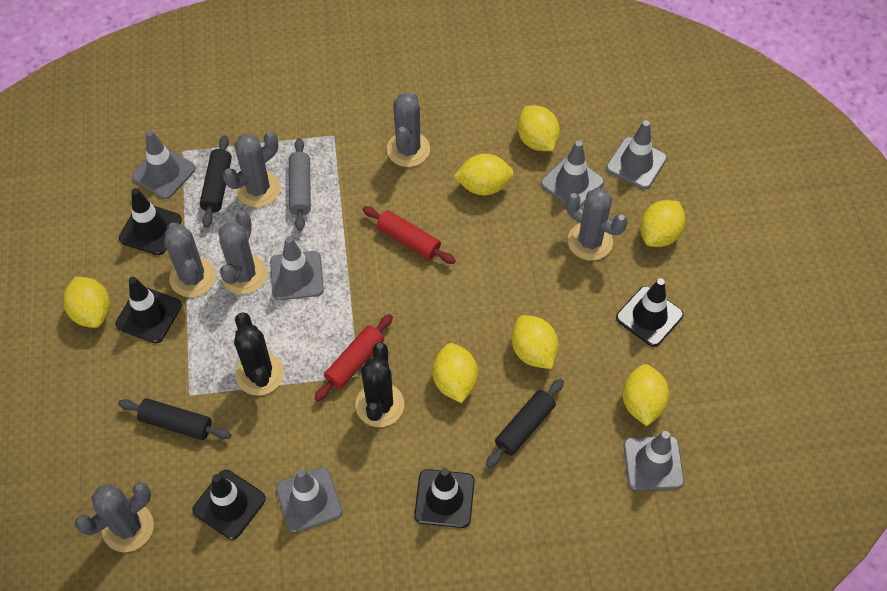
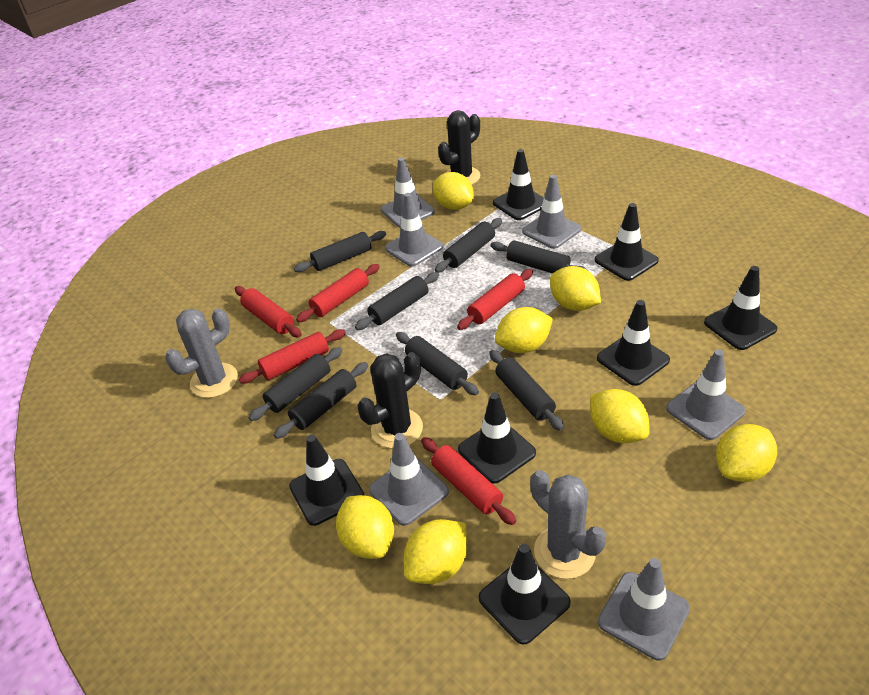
black rolling pin: [118,398,231,440] [200,135,232,228] [486,378,564,468] = 3 -> [248,347,342,421] [274,362,368,439] [294,231,386,272] [355,272,439,330] [396,332,479,395] [435,218,502,273] [489,350,564,431] [491,240,587,274] = 8
black traffic cone: [115,277,182,343] [119,188,182,255] [192,470,266,540] [414,468,475,528] [616,278,683,347] = 5 -> [289,434,364,526] [458,392,536,484] [479,543,571,645] [493,149,544,220] [595,203,659,281] [597,300,670,386] [704,266,778,350] = 7
grey cactus: [75,482,154,552] [164,222,216,297] [219,211,267,294] [223,131,280,207] [387,92,430,167] [566,187,628,261] = 6 -> [165,308,238,398] [530,470,606,579] = 2
grey rolling pin: [289,138,311,231] = 1 -> none = 0
red rolling pin: [314,314,393,401] [362,206,456,264] = 2 -> [235,286,302,337] [239,329,346,383] [296,264,379,322] [421,437,516,525] [457,269,533,330] = 5

